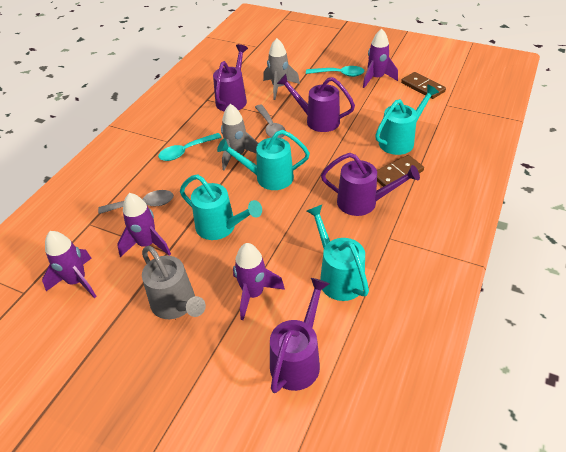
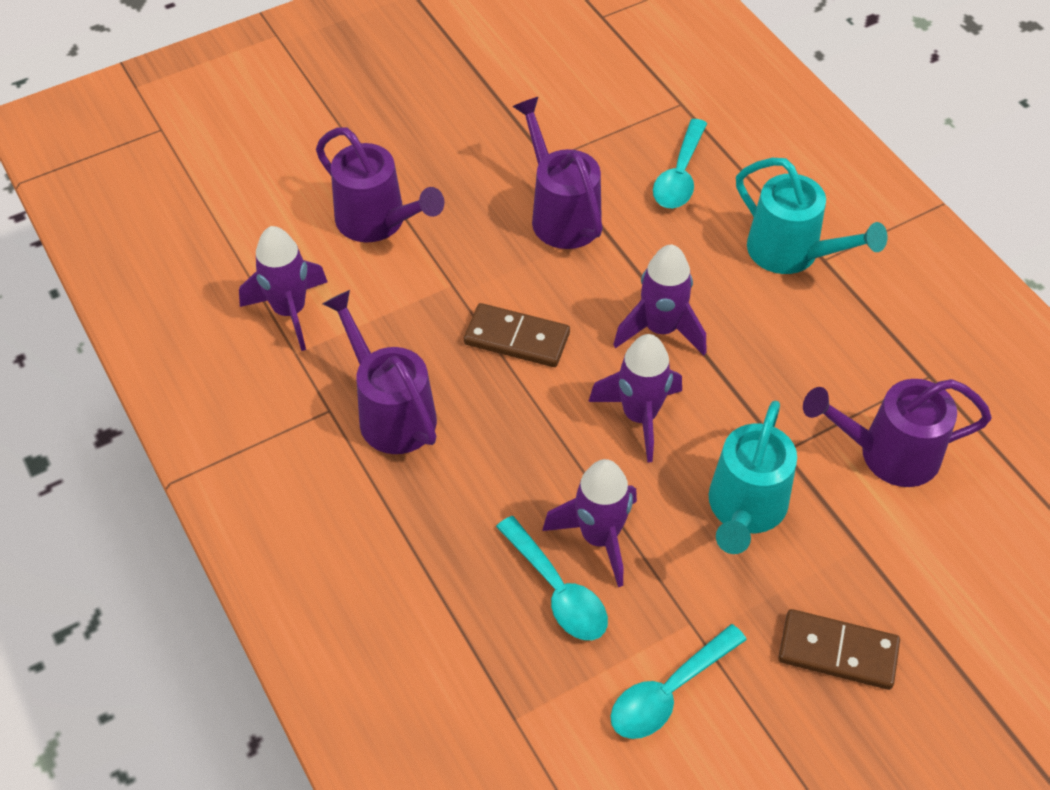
grey rocket: [221,104,259,171] [263,38,300,100] = 2 -> none = 0
grey spoon: [98,190,174,214] [255,104,286,138] = 2 -> none = 0
grey watering can: [142,246,206,319] = 1 -> none = 0
turquoise spoon: [158,133,222,161] [306,66,365,77] = 2 -> [496,516,608,640] [610,624,747,739] [653,119,707,208] = 3
turquoise watering can: [180,174,262,240] [217,130,310,190] [307,205,369,301] [375,85,439,155] = 4 -> [709,401,797,554] [736,158,888,274] = 2

